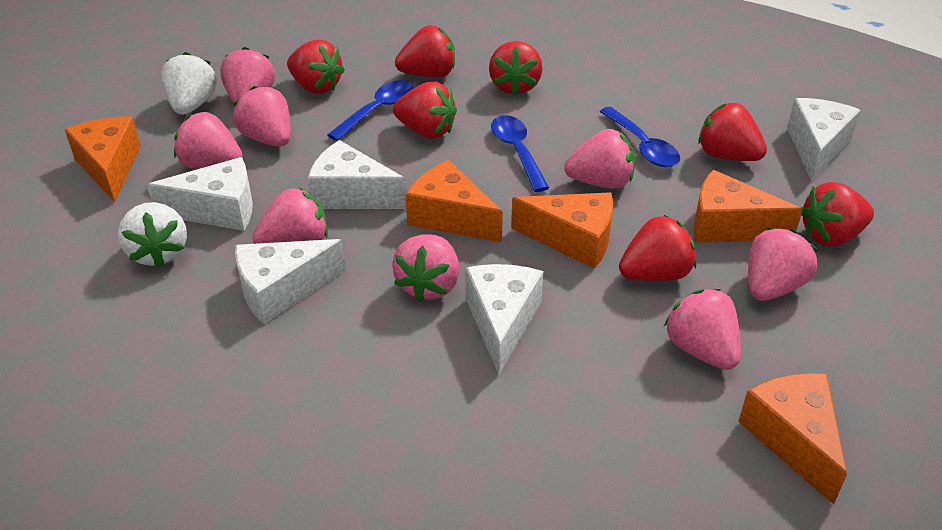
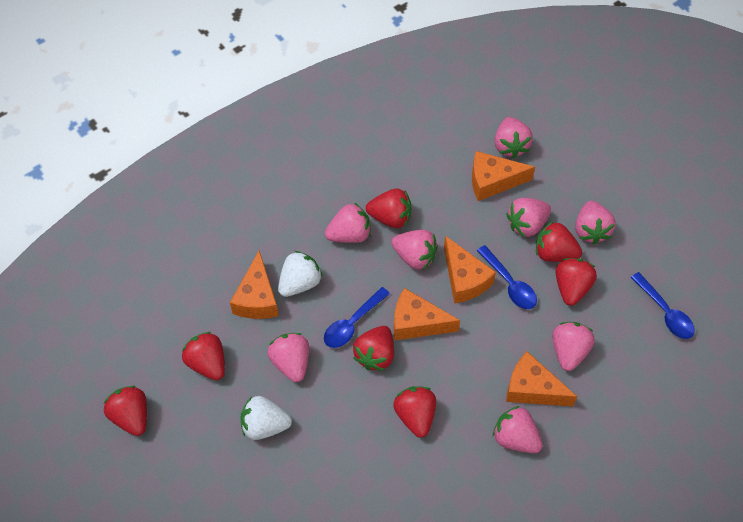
white cheese: [147,157,253,231] [235,239,346,324] [308,140,407,209] [465,264,544,375] [787,98,861,181] = 5 -> none = 0

